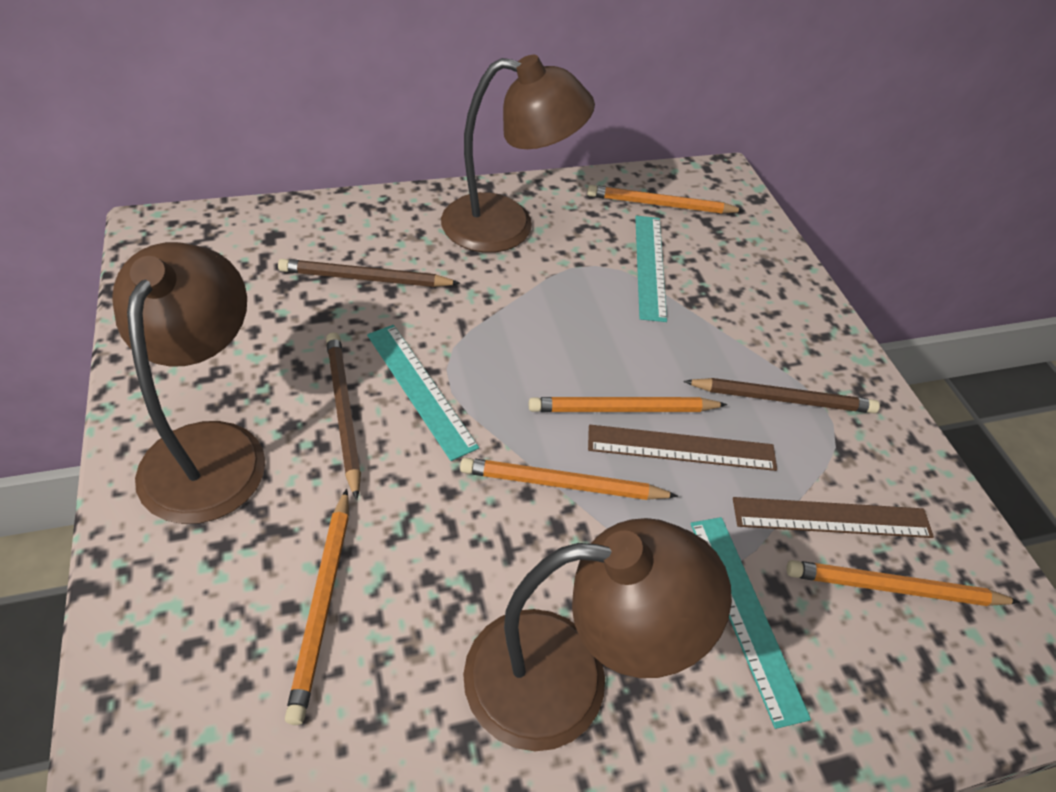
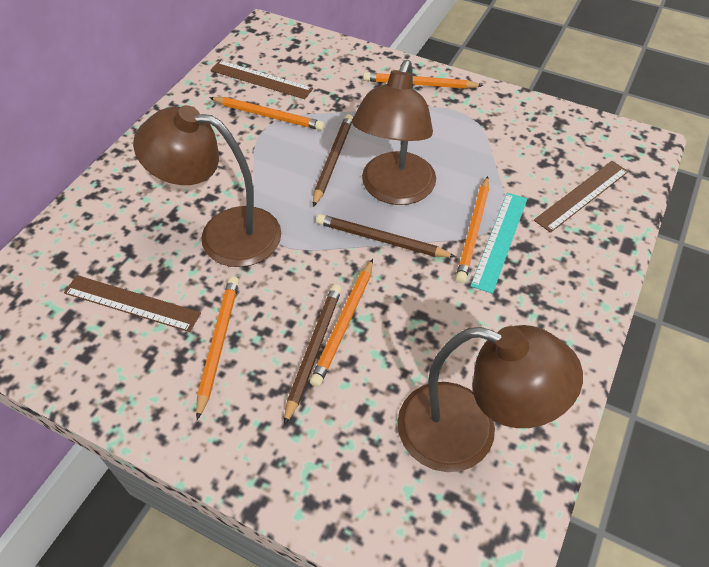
brown ruler: [588,425,777,471] [733,497,934,538] = 2 -> [64,275,201,332] [211,60,313,99] [534,161,629,233] = 3
turquoise ruler: [367,325,479,461] [635,216,667,322] [690,517,811,729] = 3 -> [470,193,527,294] = 1

